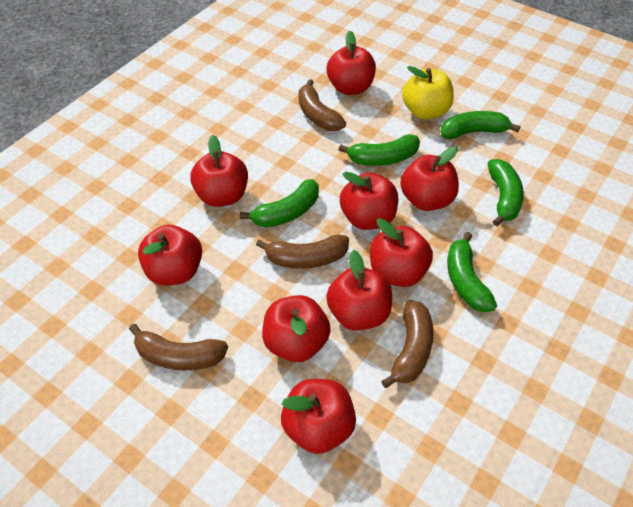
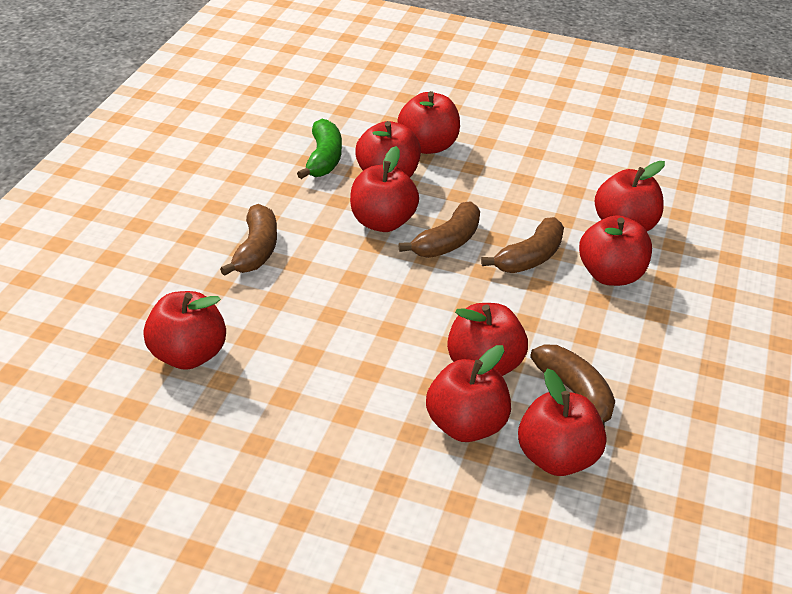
green banana: [240,179,319,228] [338,134,420,166] [440,111,520,139] [447,232,497,312] [487,159,524,226] = 5 -> [297,119,342,179] = 1
yellow apple: [402,66,454,120] = 1 -> none = 0

